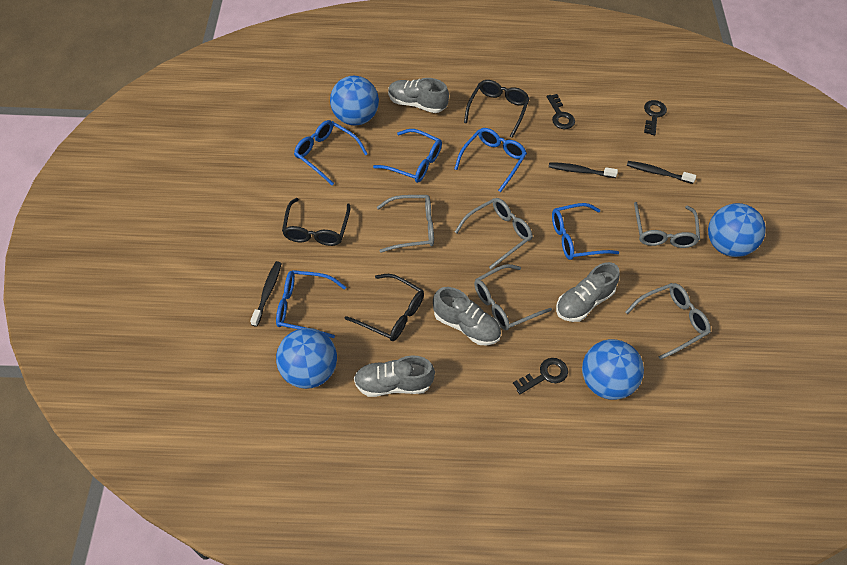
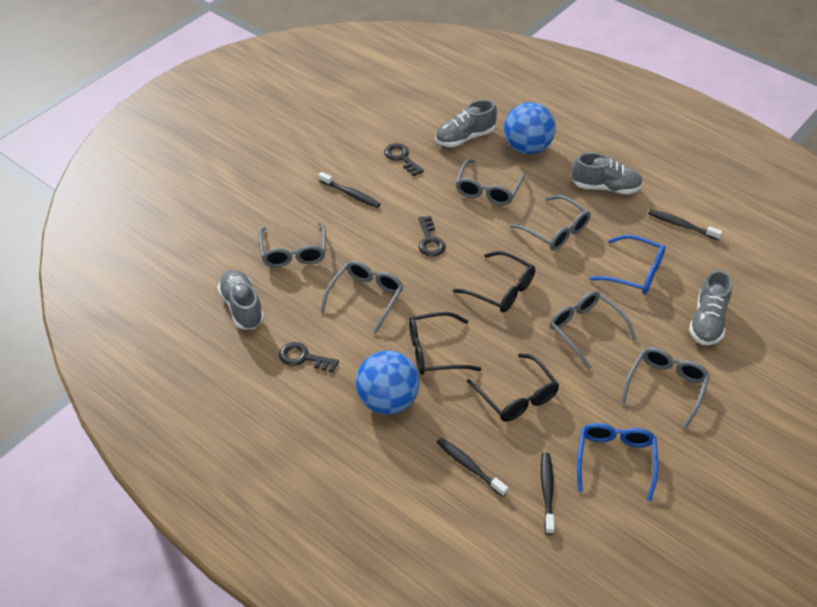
black toothbrush: [250,261,282,327] [549,162,618,178] [627,161,696,184] = 3 -> [318,172,380,208] [436,438,508,497] [541,452,555,535] [648,209,722,240] = 4
blue ball: [276,328,337,389] [330,76,379,125] [582,339,644,400] [708,203,766,257] = 4 -> [356,350,420,415] [504,102,556,154] = 2
blue glasses: [276,270,346,338] [294,120,368,185] [373,129,442,183] [454,128,527,192] [552,203,619,260] = 5 -> [577,423,658,502] [589,235,665,294] = 2
grey glasses: [377,195,434,253] [455,198,533,269] [474,264,552,330] [625,283,711,360] [634,202,700,248] = 5 -> [258,222,326,267] [320,261,404,334] [455,159,525,205] [509,195,590,251] [550,291,636,369] [621,347,710,429] = 6

